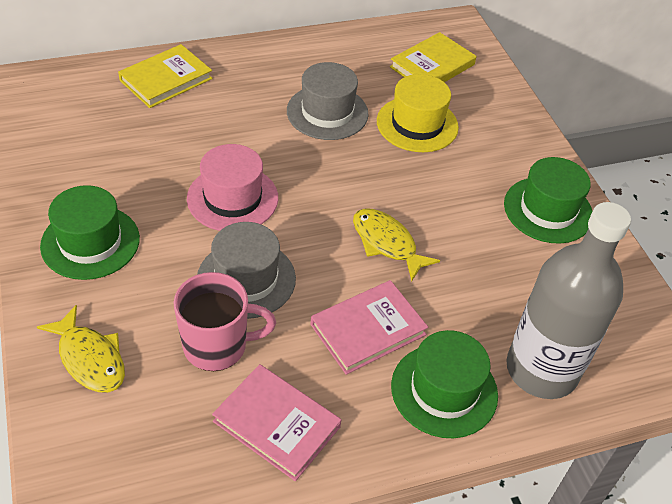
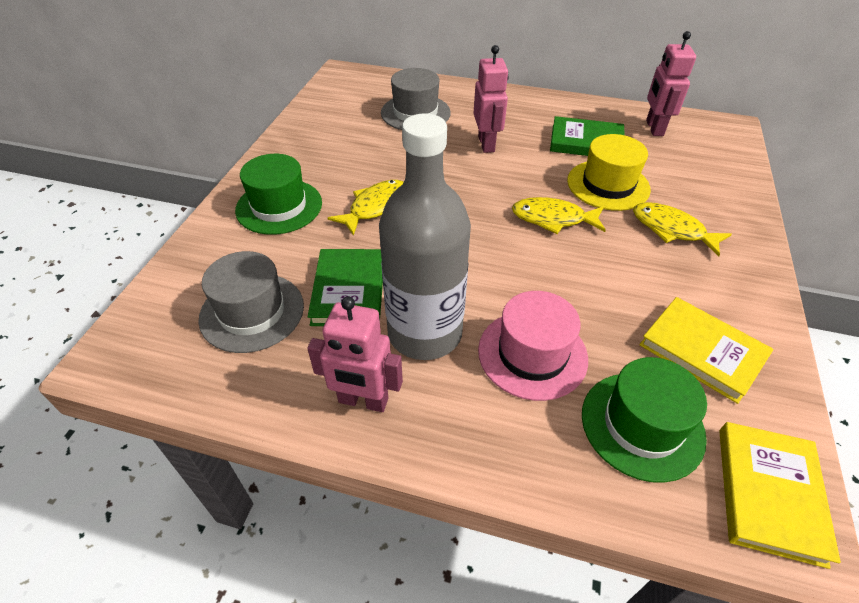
green book: none = 0 -> [308,249,383,326] [550,116,625,156] = 2
green hat: [40,185,140,280] [391,330,498,438] [504,157,592,244] = 3 -> [235,154,322,235] [582,357,707,483] = 2
pink book: [212,364,341,481] [311,280,428,375] = 2 -> none = 0
pink mug: [174,272,276,371] = 1 -> none = 0
pink robot: none = 0 -> [307,297,403,412] [474,45,509,153] [646,31,696,136] = 3
yellow fish: [37,305,125,393] [353,208,440,281] = 2 -> [328,180,404,236] [512,197,606,234] [633,202,732,257] = 3

